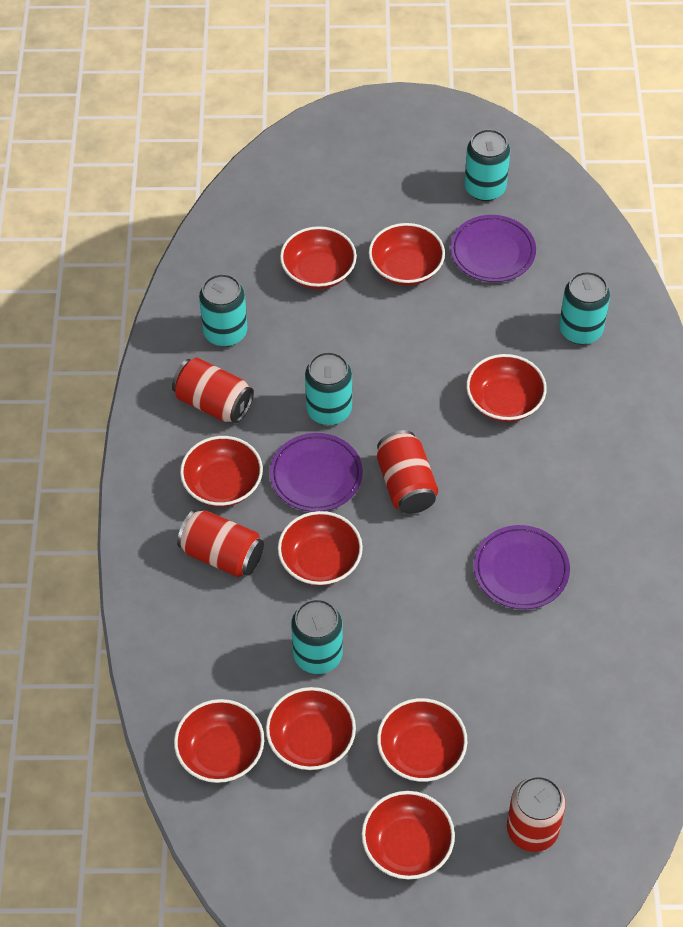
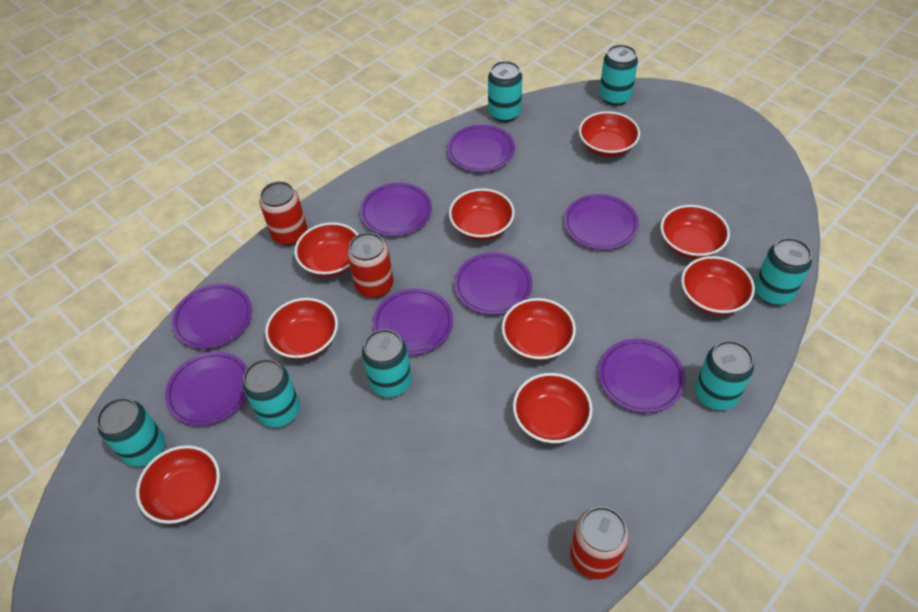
purple plate: [270,433,363,512] [450,215,536,282] [474,525,570,609] = 3 -> [165,352,247,426] [172,284,252,349] [360,183,432,236] [373,288,453,355] [447,125,515,172] [454,252,533,315] [564,194,639,250] [598,339,686,413] = 8
red can: [172,358,254,423] [177,510,264,577] [377,430,438,514] [507,776,566,852] = 4 -> [260,181,307,245] [347,232,393,298] [570,507,629,579] = 3
turquoise can: [199,274,247,347] [291,599,343,674] [305,352,352,425] [464,129,510,201] [559,271,610,345] = 5 -> [97,398,165,467] [243,359,300,428] [362,329,412,397] [488,61,522,122] [599,45,638,105] [695,341,754,410] [754,238,812,305] = 7

